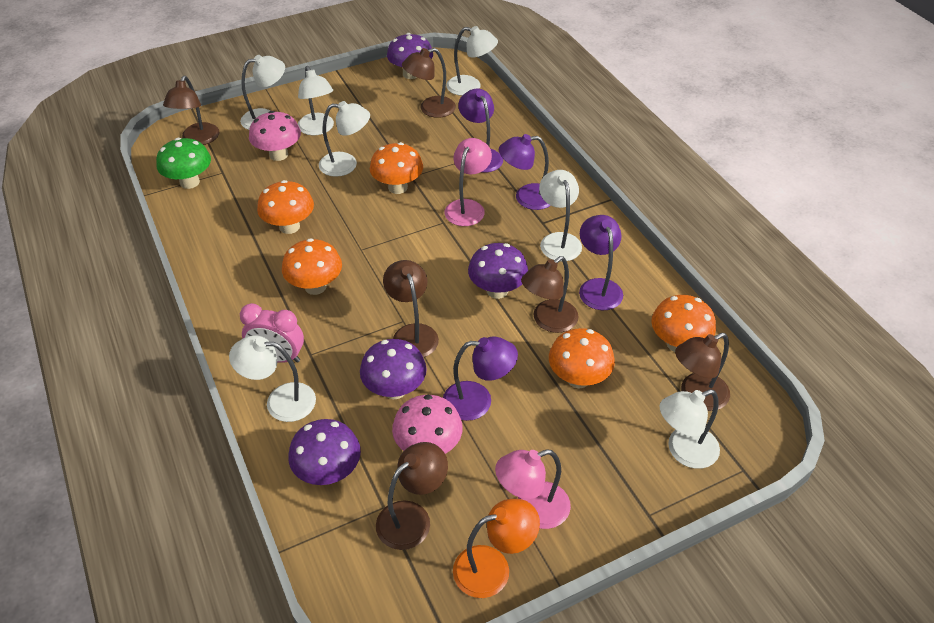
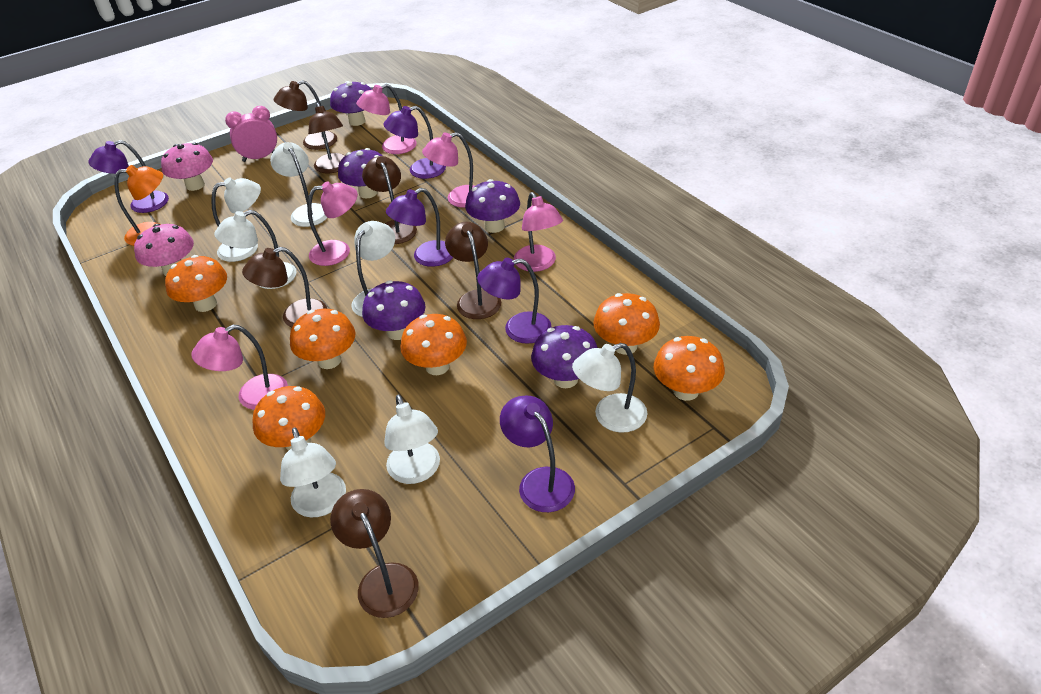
green mushroom: [156,138,211,189] = 1 -> none = 0
orange mushroom: [257,180,314,234] [282,238,342,295] [370,142,423,194] [549,328,615,388] [651,295,716,352] = 5 -> [165,255,227,312] [252,386,325,450] [290,309,355,369] [401,314,467,375] [593,293,660,355] [654,336,725,401] = 6
pink lamp: [445,138,492,226] [495,450,571,529] = 2 -> [191,325,288,410] [307,181,358,266] [356,84,417,154] [422,132,475,208] [514,192,563,272] = 5
purple lamp: [443,337,518,421] [458,88,503,173] [499,134,551,210] [579,215,623,310] = 4 -> [88,140,169,213] [383,106,446,179] [386,188,453,267] [477,258,551,344] [500,396,575,512] = 5
purple mushroom: [288,419,361,485] [360,339,427,399] [387,33,433,79] [468,243,528,299] = 4 -> [330,81,372,126] [338,148,383,198] [362,280,426,340] [465,179,520,233] [531,325,598,388] = 5

